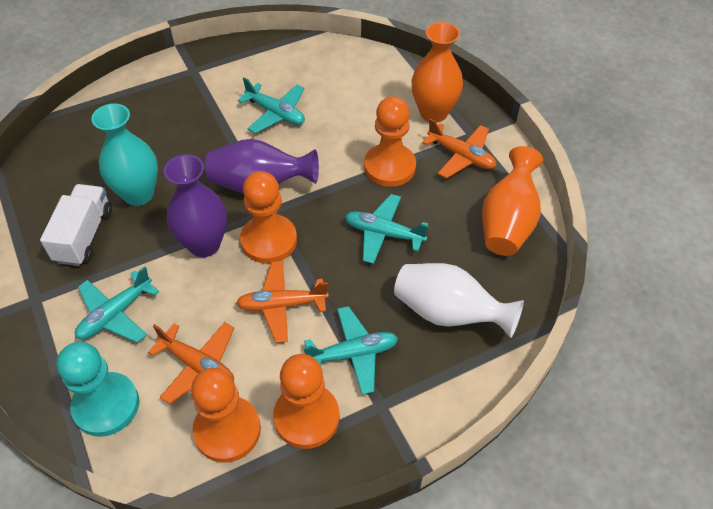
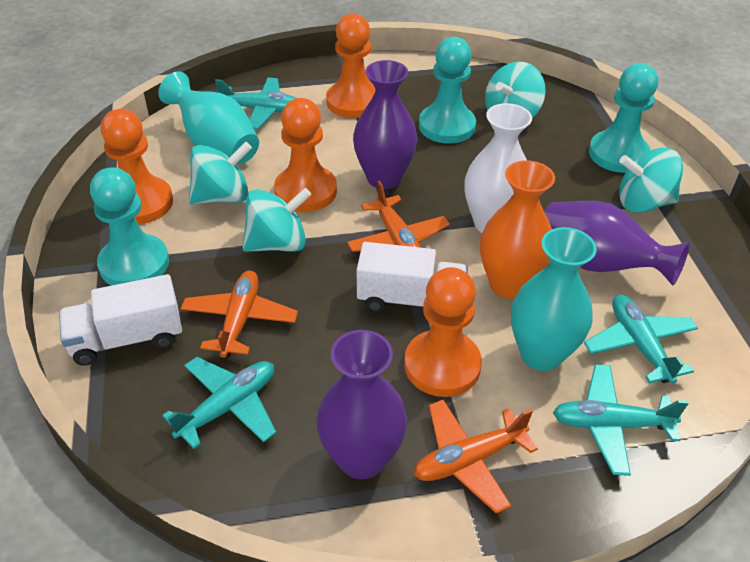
orange vase: [411,22,463,123] [482,146,543,256] = 2 -> [480,160,555,299] = 1
purple vase: [164,154,227,257] [205,139,319,193] = 2 -> [316,330,407,479] [353,60,417,189] [544,201,690,286] = 3
turquoise pawn: [56,342,139,437] = 1 -> [90,167,169,286] [419,37,476,144] [589,63,658,173] = 3
turquoise spinning top: none = 0 -> [189,142,252,204] [243,188,311,252] [485,62,545,118] [619,148,683,213] = 4
turquoise vase: [91,103,158,206] = 1 -> [158,72,259,164] [511,227,597,371] = 2
white truck: [40,184,112,266] = 1 -> [59,274,182,366] [357,242,468,312] = 2

